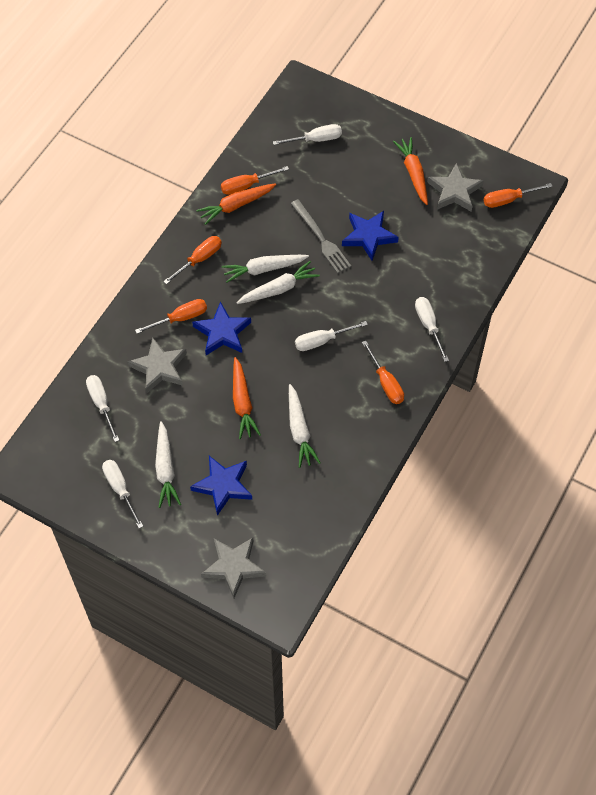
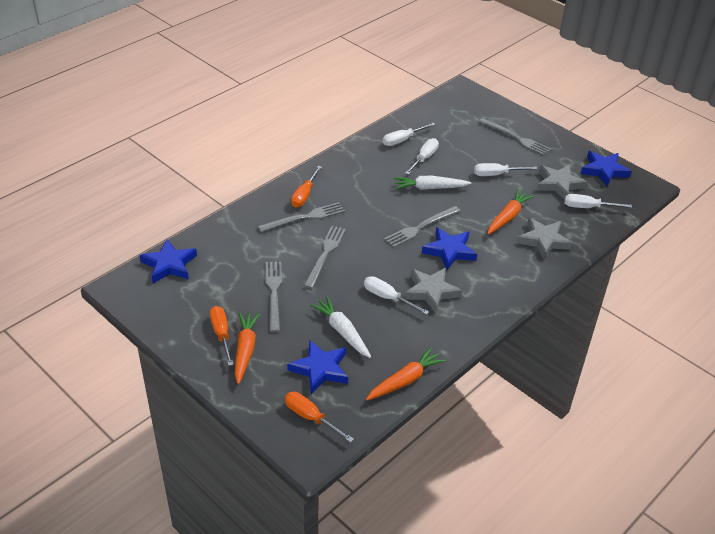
blue star: [190,456,252,516] [192,302,251,355] [342,211,399,260] = 3 -> [139,239,197,283] [287,340,348,394] [422,227,477,270] [580,151,632,186] = 4
grey fork: [291,199,351,273] = 1 -> [258,202,345,232] [266,262,282,332] [304,226,346,289] [384,206,460,248] [479,118,551,156] = 5
orange screwdriver: [135,299,207,334] [163,236,222,284] [221,166,289,195] [362,340,404,404] [484,183,553,208] = 5 -> [210,306,234,366] [285,392,354,443] [291,166,322,208] = 3
white carrot: [155,421,181,508] [222,255,309,283] [237,261,320,304] [289,384,320,468] = 4 -> [310,297,371,358] [394,176,471,190] = 2

